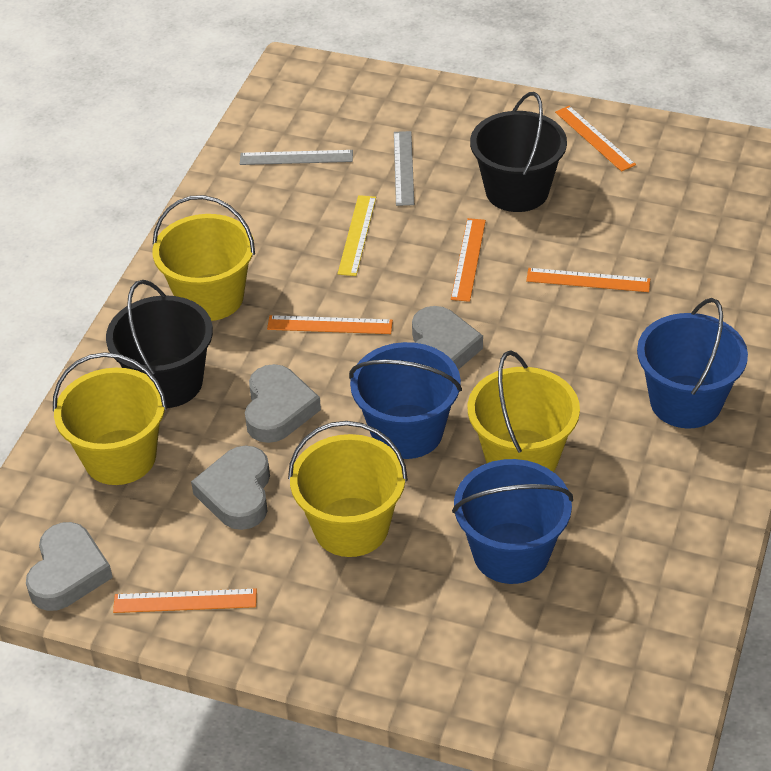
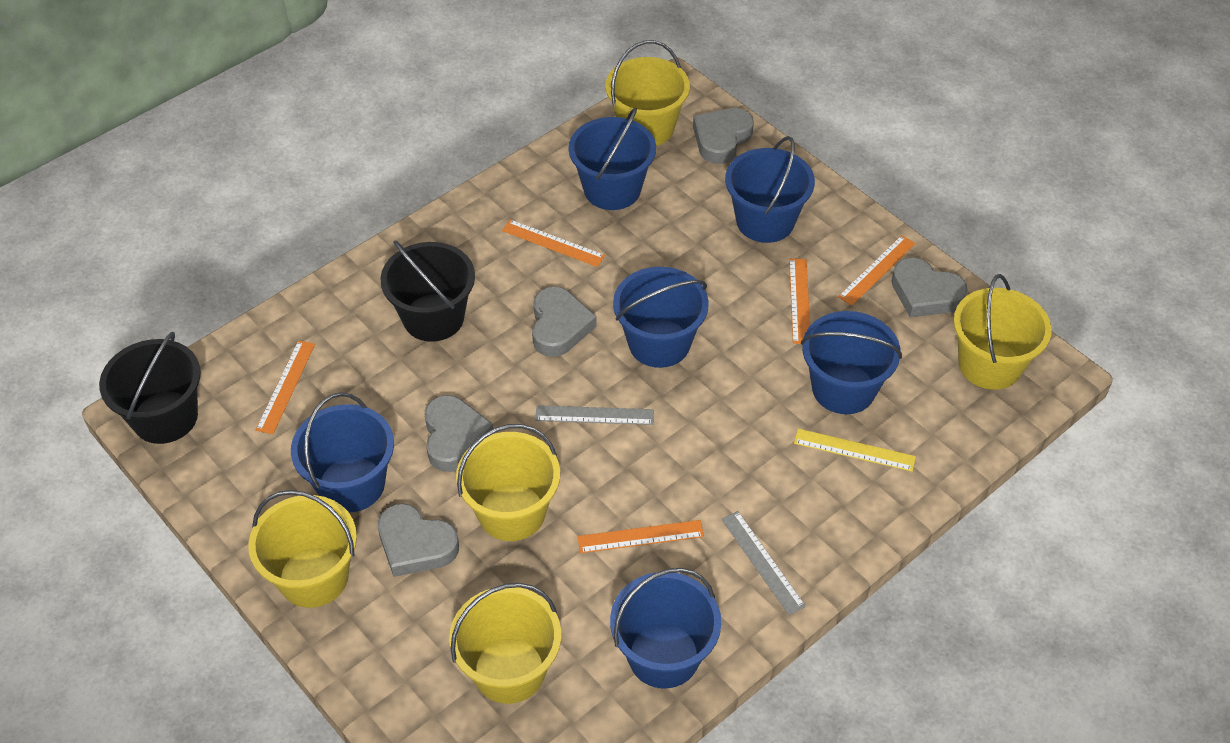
blue bucket: [349,342,462,459] [452,459,573,584] [637,298,748,428] = 3 -> [291,392,394,512] [569,107,656,210] [610,568,721,688] [613,267,709,368] [725,136,815,243] [801,311,902,414] = 6
grey heart: [26,522,113,611] [191,446,270,530] [245,364,321,443] [412,306,483,370] = 4 -> [378,503,459,577] [424,395,493,472] [532,287,597,357] [693,108,754,164] [892,258,968,318] = 5
yellow bucket: [53,352,167,485] [152,195,255,321] [288,421,408,557] [468,350,580,472] = 4 -> [248,490,357,608] [449,583,561,704] [456,424,560,541] [605,40,690,146] [953,274,1052,390] = 5

